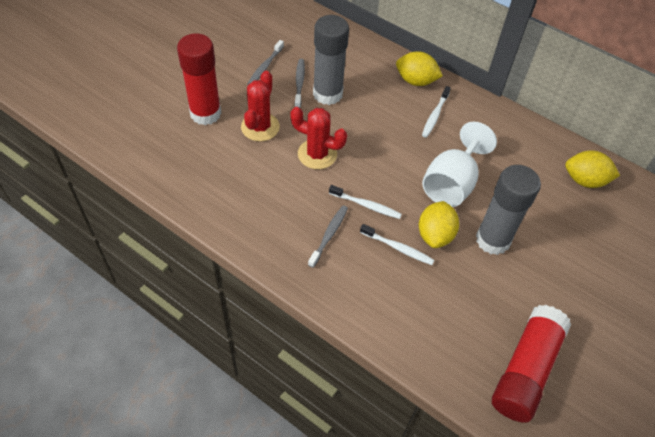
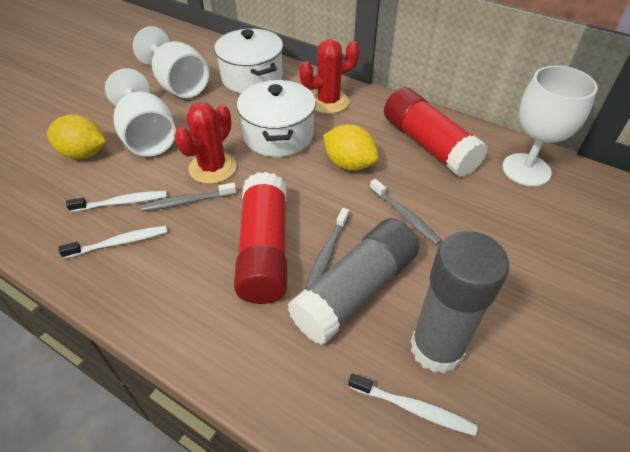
white goblet: [422,122,497,207] = 1 -> [105,68,176,157] [133,26,209,98] [502,66,598,186] = 3
white pot: none = 0 -> [214,29,283,93] [237,80,316,157] = 2
yellow lemon: [396,51,443,86] [419,201,459,248] [565,150,620,188] = 3 -> [47,114,106,159] [323,124,379,171] = 2

